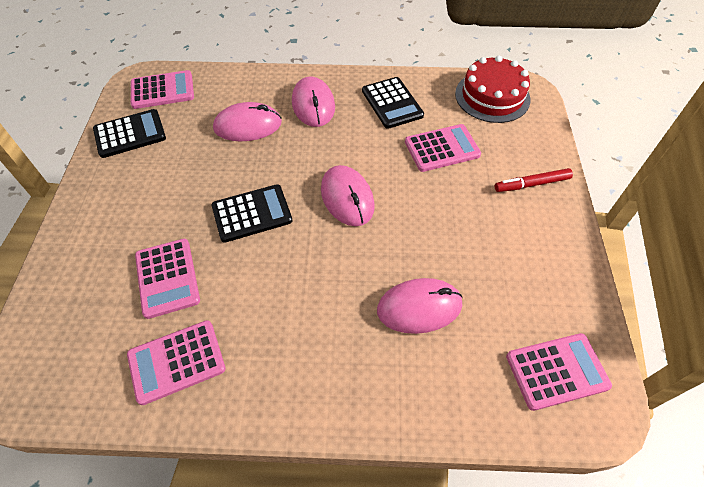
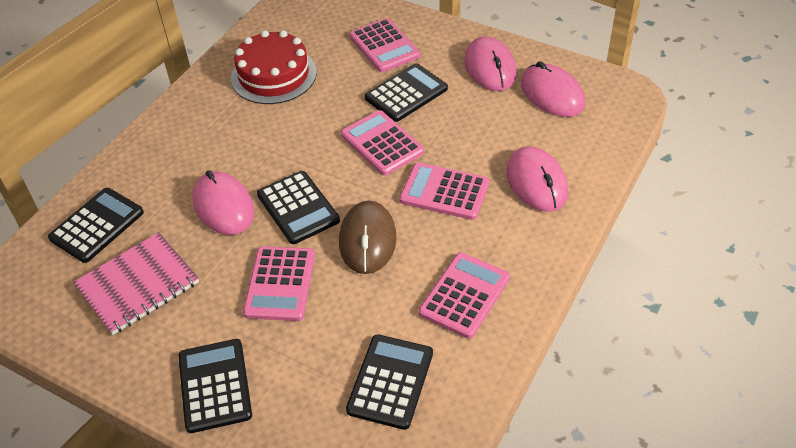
black calculator: [93,109,166,158] [212,184,292,243] [362,77,424,129] = 3 -> [48,188,144,263] [178,339,252,433] [257,171,340,244] [346,334,433,430] [365,63,448,122] = 5
brown mouse: none = 0 -> [339,201,397,274] = 1
pink notebook: none = 0 -> [73,232,199,335] = 1
red marker: [495,168,573,192] = 1 -> none = 0

